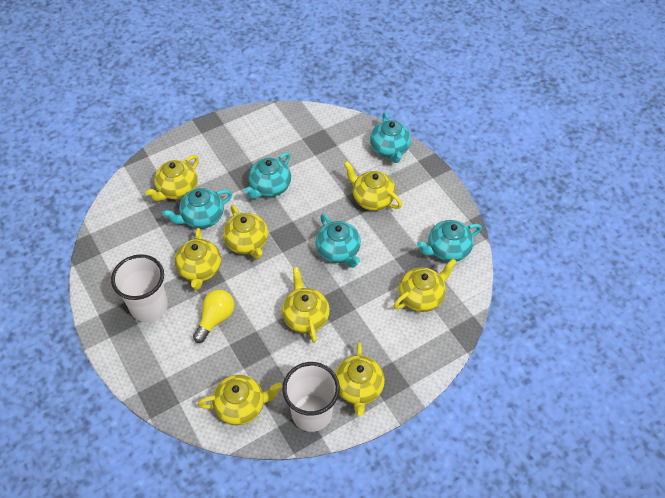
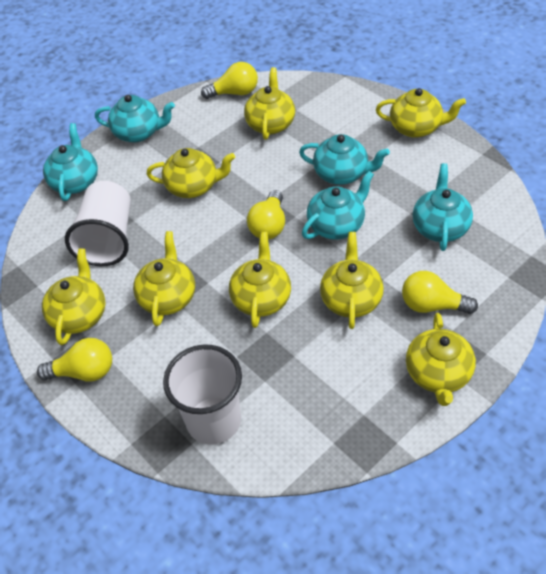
yellow light bulb: [193,290,235,343] = 1 -> [37,338,112,381] [201,62,258,99] [247,190,285,239] [402,271,478,314] = 4

